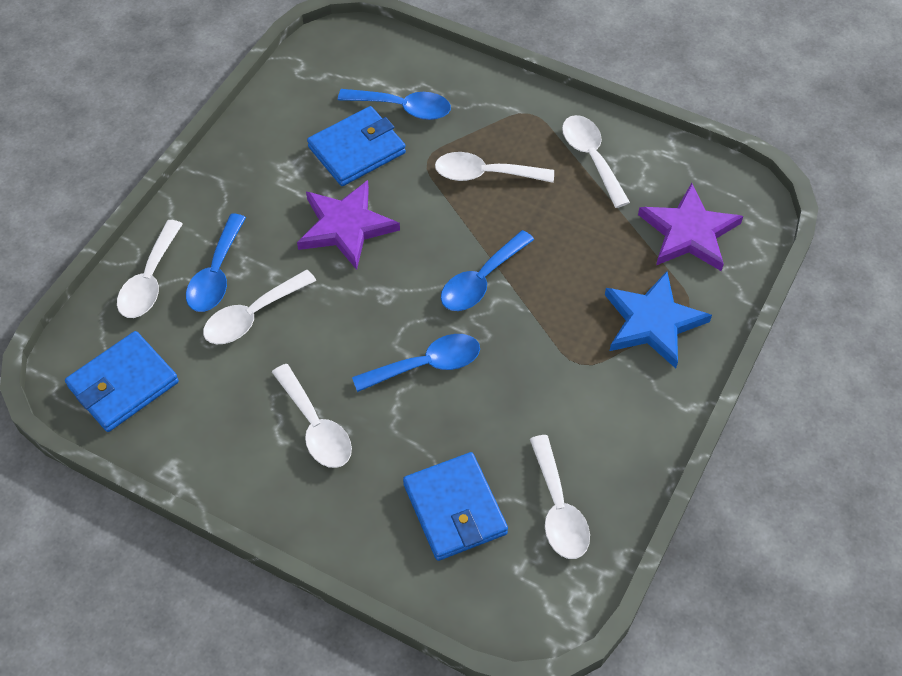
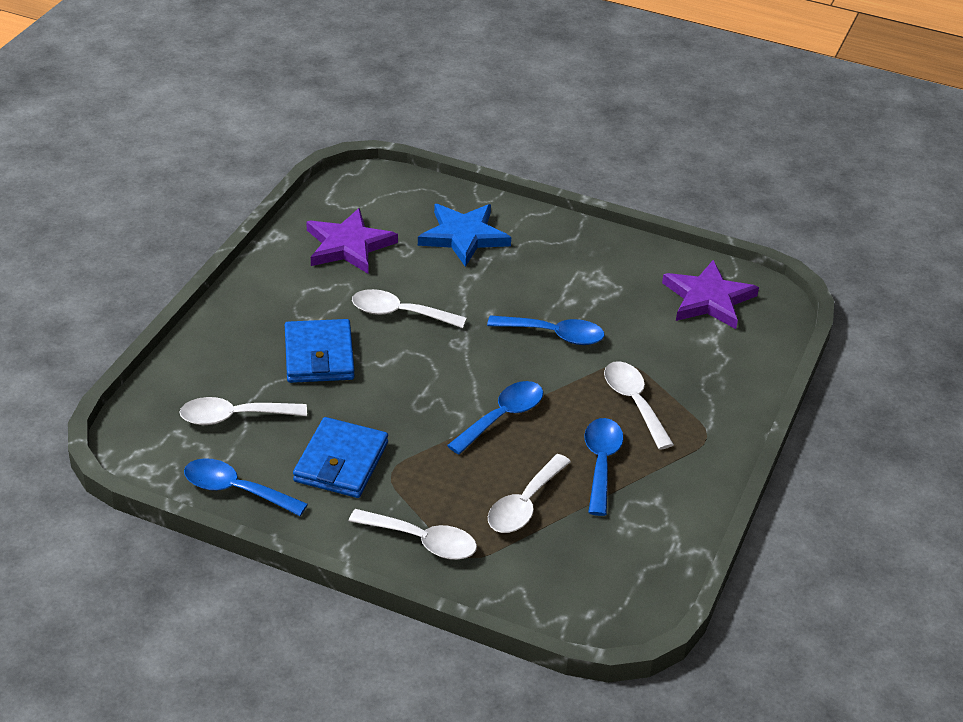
blue wallet: [65,331,179,432] [307,106,406,186] [403,452,508,561] = 3 -> [285,319,355,383] [293,417,388,498] = 2
white spoon: [117,220,183,318] [203,270,316,344] [272,364,352,468] [435,152,554,183] [530,435,590,559] [562,115,630,208] = 6 -> [179,397,307,425] [349,509,477,560] [352,289,467,328] [488,454,571,533] [604,361,674,450] = 5

